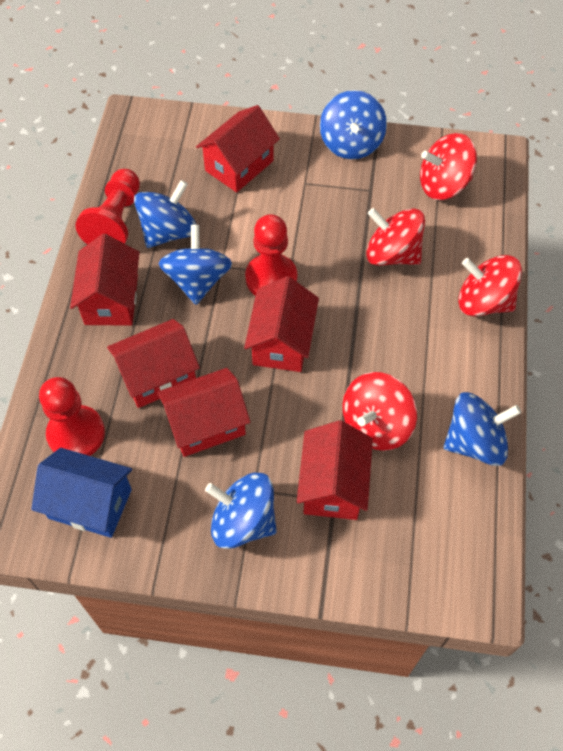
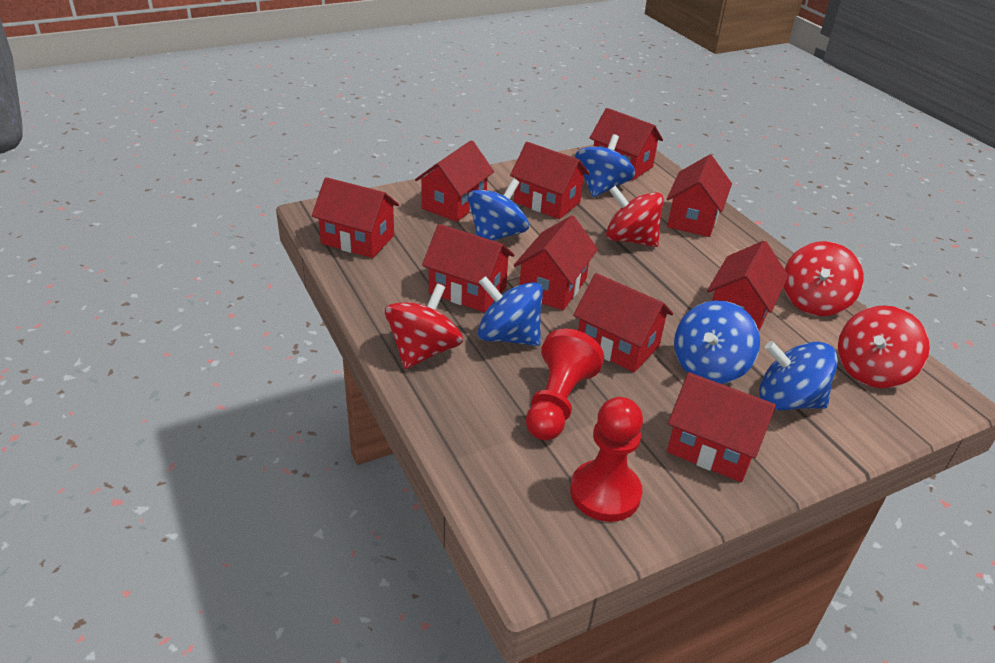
blue house: [31,448,132,538] = 1 -> none = 0
red house: [70,234,140,326] [107,319,200,408] [157,368,250,457] [196,105,280,193] [244,276,319,372] [297,420,373,520] = 6 -> [312,177,399,258] [415,140,494,222] [422,224,514,312] [510,142,589,219] [514,215,598,310] [573,273,673,372] [590,108,663,180] [667,155,732,237] [667,372,776,482] [707,241,789,331] = 10
red pawn: [39,377,105,456] [75,169,140,244] [245,214,297,296] = 3 -> [526,328,604,441] [570,397,643,522] = 2

